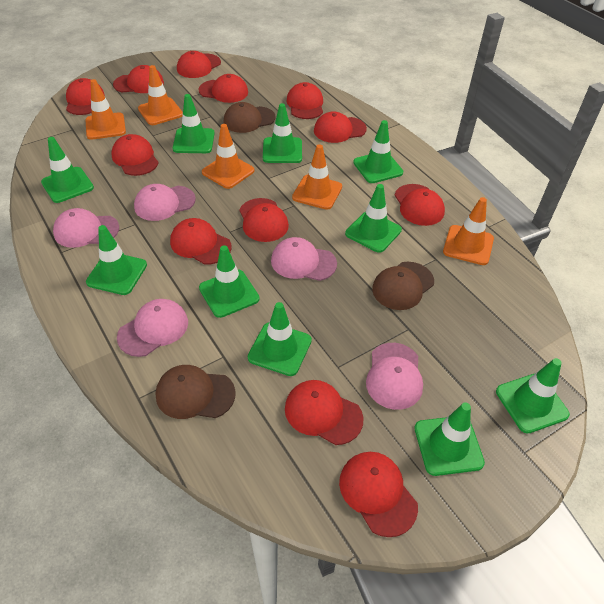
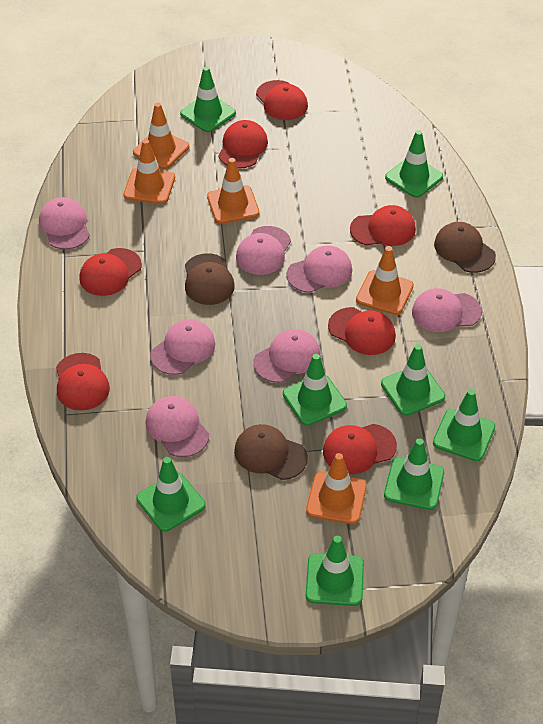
green traffic cone: [41,137,94,203] [86,225,147,295] [173,94,215,153] [199,245,260,318] [248,302,312,376] [263,103,302,163] [345,184,402,253] [353,120,403,183] [414,402,485,476] [496,358,570,434] = 10 -> [136,457,206,532] [180,67,236,132] [283,354,347,426] [306,536,364,606] [381,344,445,416] [384,438,444,510] [385,130,443,198] [433,389,495,461] = 8
pink cap: [53,208,119,248] [117,299,188,357] [134,184,196,221] [271,237,337,281] [366,343,423,410] = 5 -> [39,197,90,250] [145,396,209,457] [150,319,216,375] [236,226,291,275] [253,329,320,383] [287,245,352,293] [412,288,482,332] = 7
red cap: [66,78,105,115] [111,134,159,176] [113,65,164,93] [170,218,232,265] [177,51,221,78] [199,74,248,103] [239,198,289,242] [285,380,363,445] [286,82,323,119] [314,111,367,143] [339,452,418,537] [394,184,445,226] = 12 -> [56,353,110,410] [79,248,142,296] [219,120,268,169] [256,80,308,120] [323,424,397,474] [328,307,396,355] [350,205,416,246] = 7

